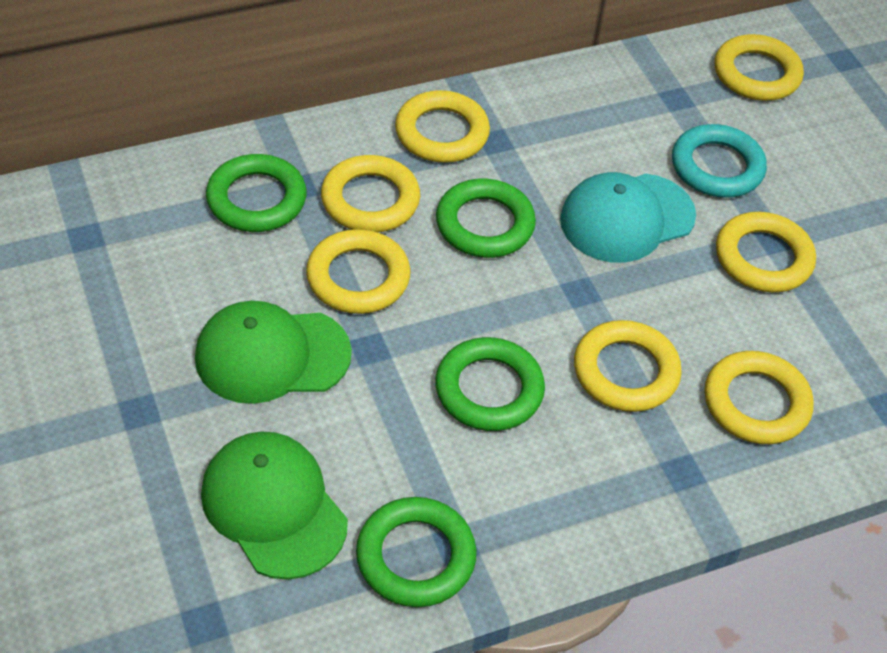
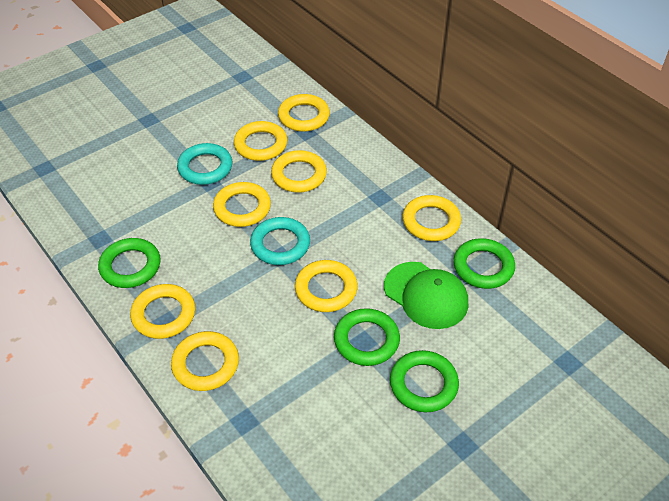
green cap: [195,301,352,404] [201,432,348,580] = 2 -> [384,262,468,329] = 1
turquoise cap: [560,172,696,263] = 1 -> none = 0
turquoise ring: [672,124,767,198] = 1 -> [177,143,232,185] [250,217,310,265] = 2
yellow ring: [306,229,410,314] [321,155,420,232] [395,90,490,163] [574,320,682,412] [705,351,814,444] [715,34,804,101] [716,212,816,293] = 7 -> [130,284,195,339] [171,331,239,391] [213,182,271,227] [234,121,287,161] [271,150,327,193] [278,94,330,132] [295,260,358,312] [402,195,461,241] = 8

